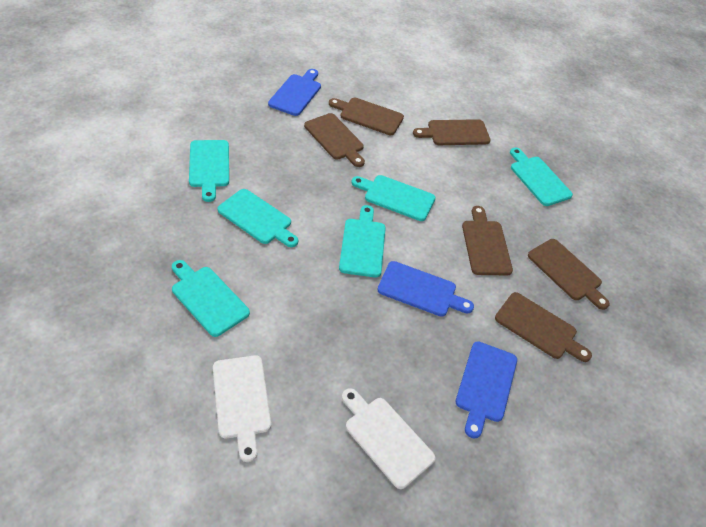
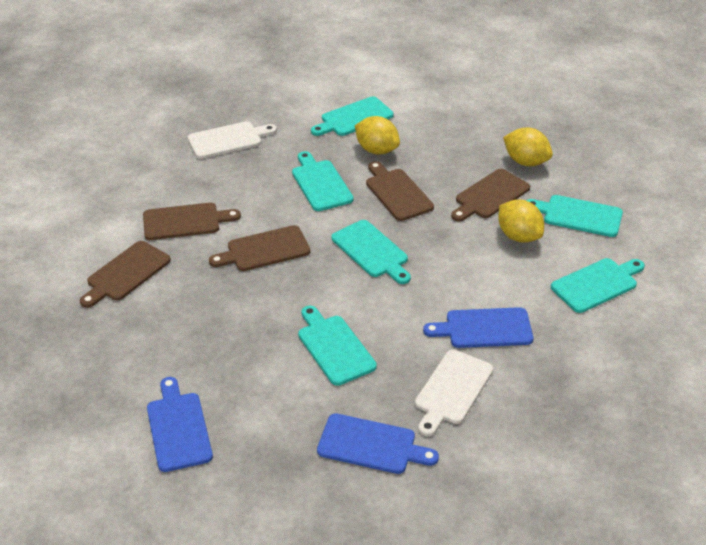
brown cutting board: [304,113,365,167] [329,98,404,135] [413,119,491,145] [462,206,513,275] [495,292,592,362] [528,239,610,310] = 6 -> [80,241,171,308] [143,203,241,240] [209,225,310,271] [366,161,434,221] [451,169,530,222] = 5
yellow lemon: none = 0 -> [355,116,400,155] [498,200,544,243] [503,128,553,166] = 3

